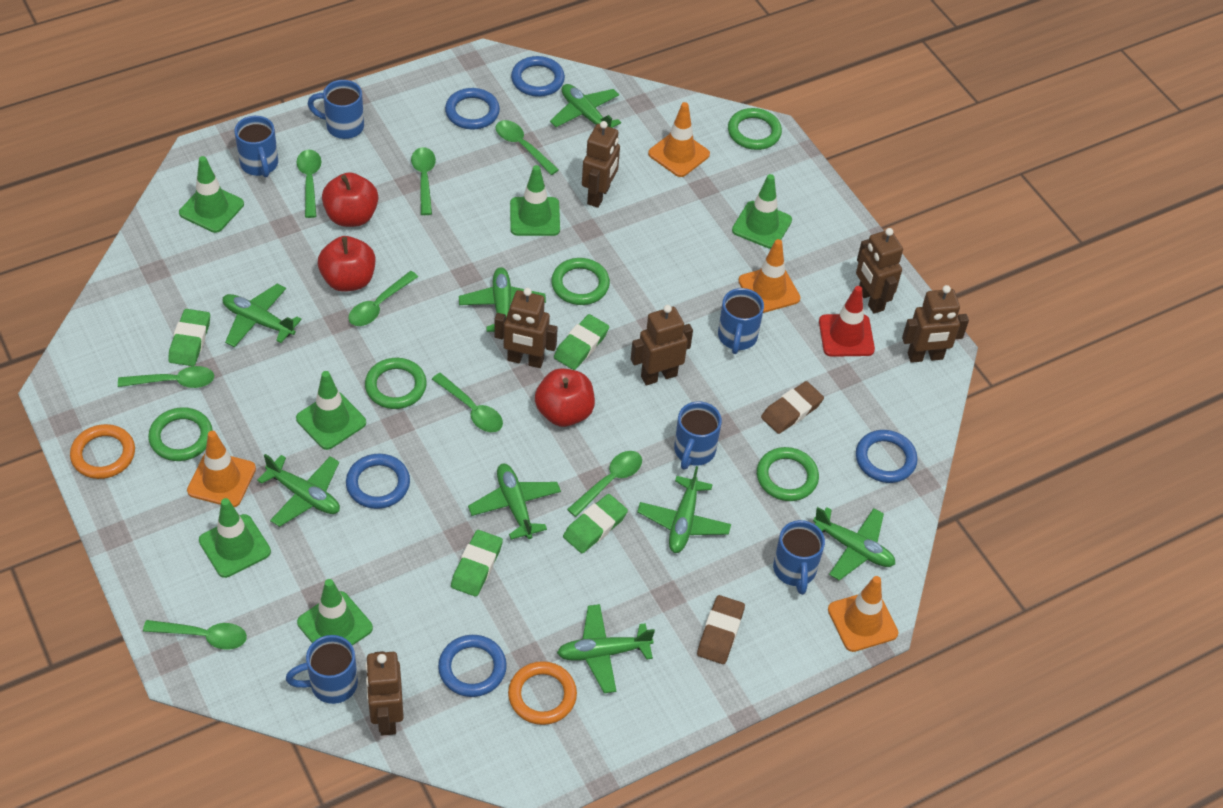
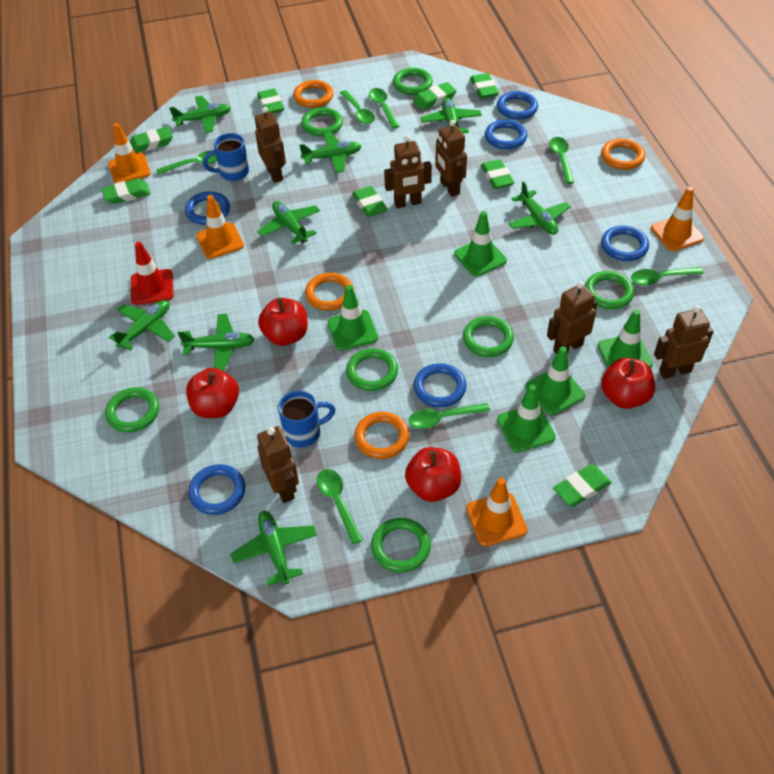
blue mug: [234,116,278,178] [286,635,358,704] [308,80,364,139] [674,401,722,469] [718,288,764,354] [773,520,825,595] = 6 -> [203,133,249,181] [278,391,336,447] = 2
blue ring: [346,454,410,509] [438,635,507,697] [445,88,500,130] [511,56,565,97] [856,430,917,483] = 5 -> [185,191,230,225] [188,464,245,515] [414,363,467,407] [485,119,527,149] [497,91,538,120] [601,225,649,261] = 6
brown eraser: [697,595,745,664] [761,381,824,434] = 2 -> none = 0
green eraser: [168,309,210,366] [451,530,503,597] [554,314,609,370] [563,494,628,553] = 4 -> [101,178,151,204] [130,127,173,153] [257,88,284,114] [352,186,388,217] [413,82,456,110] [470,73,499,99] [480,159,515,189] [553,464,612,507] = 8
green ring: [148,407,213,461] [365,358,427,409] [551,258,610,305] [728,108,782,150] [757,447,819,501] = 5 -> [105,387,159,432] [301,107,343,136] [346,348,398,391] [371,518,431,573] [393,68,433,95] [463,316,514,357] [585,271,634,309] = 7
green spoon: [118,366,215,388] [143,620,247,650] [297,149,321,218] [348,271,418,326] [411,147,436,215] [432,373,503,432] [496,120,559,175] [567,451,642,517] = 8 -> [156,150,217,175] [317,469,363,544] [340,90,375,124] [369,88,399,128] [409,403,490,429] [549,137,574,184] [631,267,704,285] = 7
green traffic cone: [179,156,244,233] [199,498,271,578] [296,371,366,450] [297,579,373,646] [510,165,560,236] [732,174,792,249] = 6 -> [327,285,378,351] [454,211,507,277] [497,384,556,453] [525,346,585,415] [597,309,653,368] = 5
orange ring: [70,424,135,479] [508,661,577,725] = 2 -> [293,80,334,108] [305,273,354,311] [354,412,409,459] [601,139,645,170] = 4
red apple: [318,236,375,292] [322,172,378,227] [535,368,595,427] = 3 -> [186,368,239,418] [258,298,308,346] [405,447,461,502] [601,358,655,409] = 4

